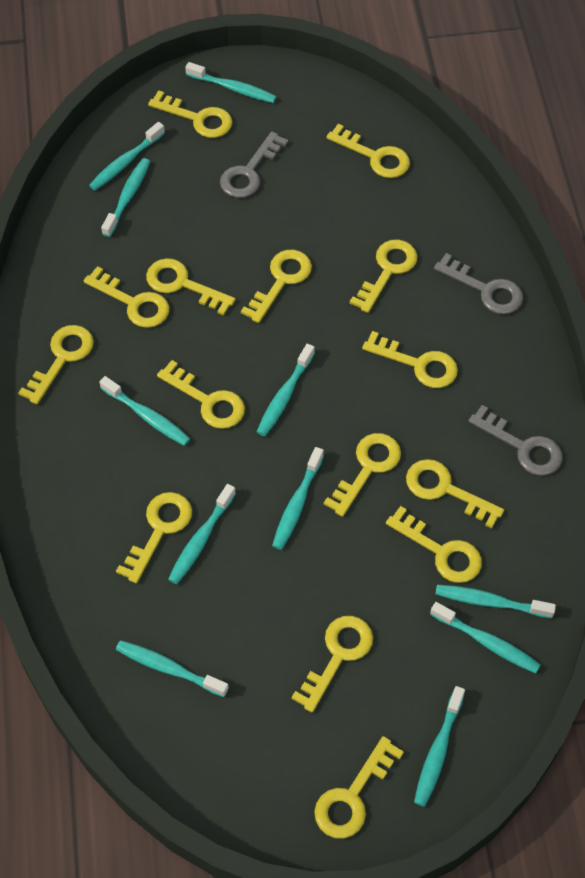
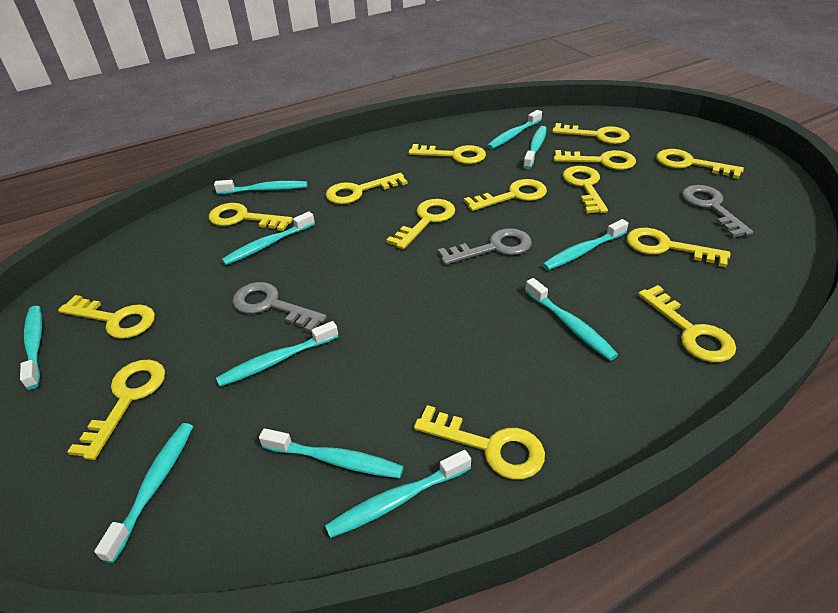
yellow key: [19,325,94,404] [84,266,169,328] [116,492,192,584] [146,258,235,316] [148,90,232,138] [157,360,245,429] [241,250,312,323] [291,616,373,713] [314,736,404,839] [323,433,401,517] [326,124,410,178] [350,239,418,313] [362,331,458,388] [386,506,482,583] [406,459,504,529] = 15 -> [58,295,155,339] [67,360,165,460] [209,203,293,231] [326,173,408,204] [386,199,455,249] [408,144,486,164] [414,405,545,480] [464,179,547,211] [552,123,630,144] [554,150,636,170] [563,166,608,213] [626,228,730,267] [638,285,736,362] [656,149,744,179] = 14

